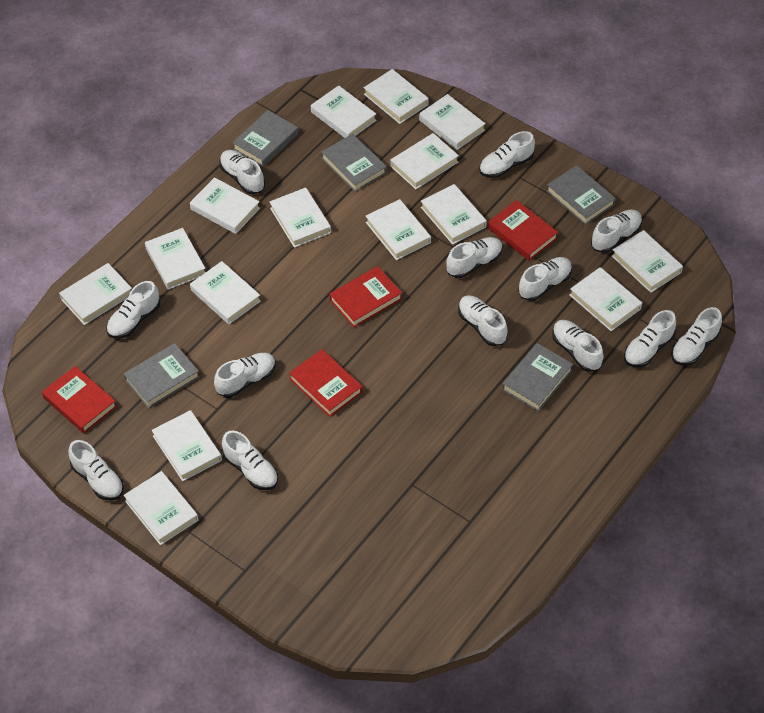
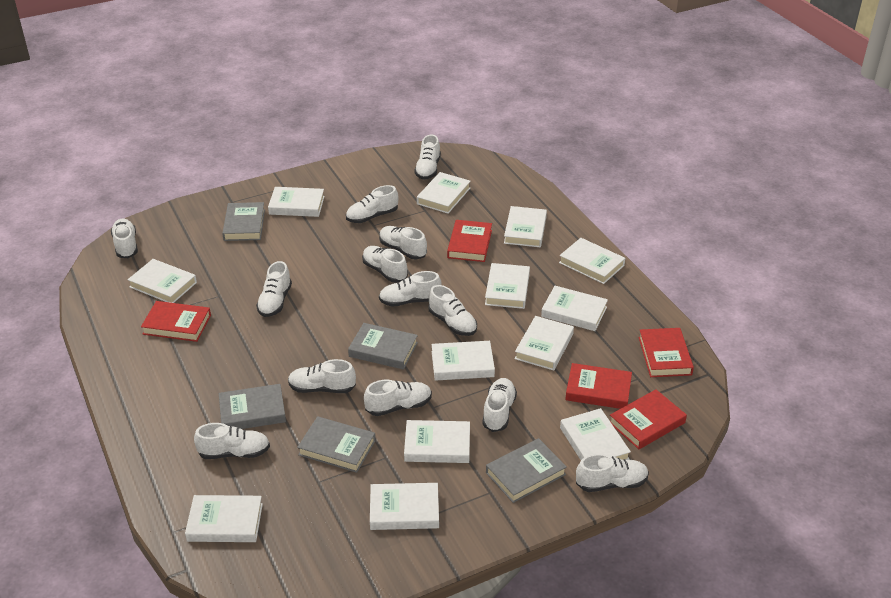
red book: [42,366,117,434] [289,349,363,417] [329,266,402,327] [488,200,558,261] = 4 -> [141,301,211,342] [447,220,492,262] [565,363,632,409] [610,389,687,449] [638,328,694,377] = 5
white book: [59,263,132,325] [123,471,198,545] [145,228,205,290] [152,410,222,481] [190,177,260,234] [190,261,261,324] [270,187,331,248] [311,85,377,138] [364,69,429,124] [366,199,431,260] [390,133,459,189] [419,94,485,150] [421,184,487,245] [570,267,642,331] [612,230,683,293] = 15 -> [127,259,197,303] [185,495,263,542] [268,187,325,217] [370,483,439,530] [404,420,470,463] [417,172,471,214] [431,341,495,381] [485,263,530,309] [504,206,547,247] [515,316,574,371] [541,286,608,331] [559,238,625,284] [560,408,631,460] = 13

